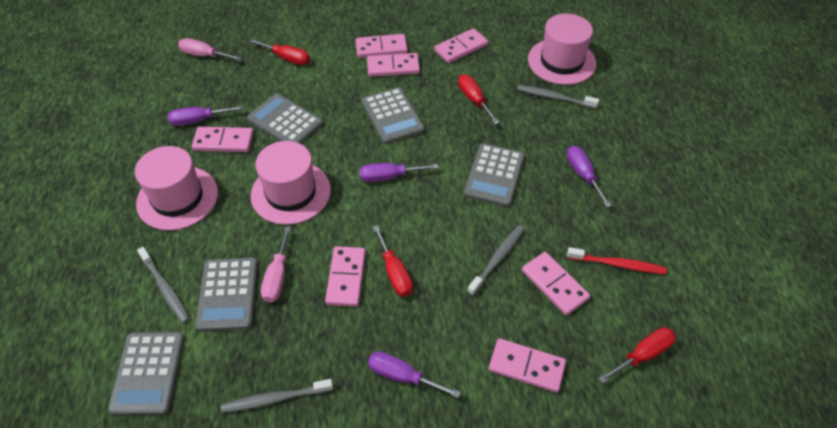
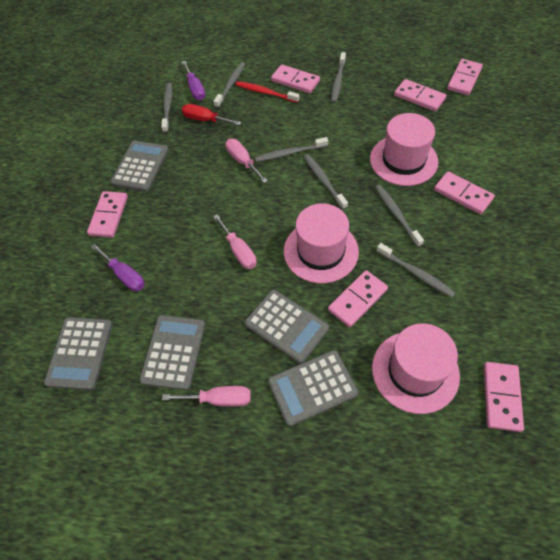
grey toothbrush: [137,247,190,323] [221,379,333,413] [467,225,525,296] [517,85,599,109] = 4 -> [161,83,172,133] [213,62,245,108] [255,137,328,162] [304,154,348,210] [331,52,346,103] [375,185,424,247] [377,243,456,297] = 7
pink screwdriver: [178,38,242,61] [261,226,291,303] = 2 -> [162,386,251,407] [213,214,257,269] [225,139,268,183] = 3
purple screwdriver: [168,105,244,126] [360,163,438,182] [368,351,461,398] [567,146,612,208] = 4 -> [91,244,145,291] [182,61,206,101] = 2
red screwdriver: [249,39,310,65] [372,225,413,296] [458,74,500,125] [598,327,676,384] = 4 -> [182,104,241,125] = 1

